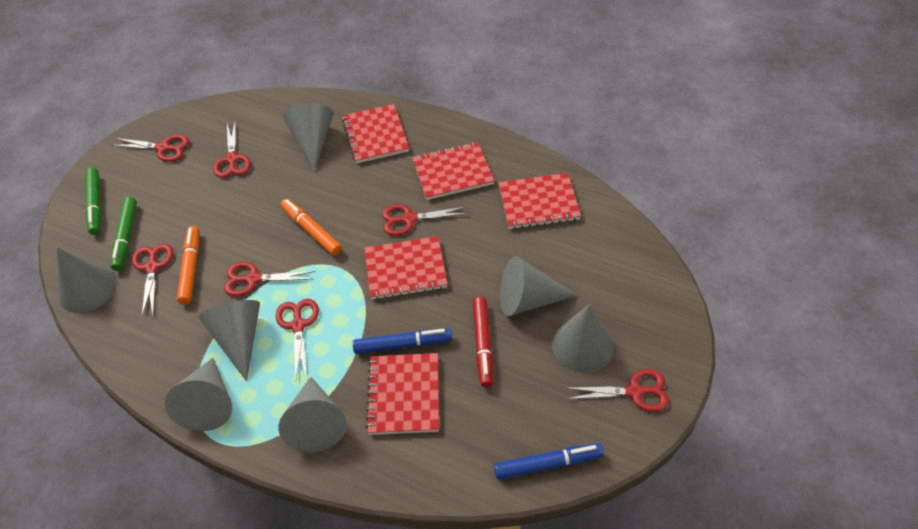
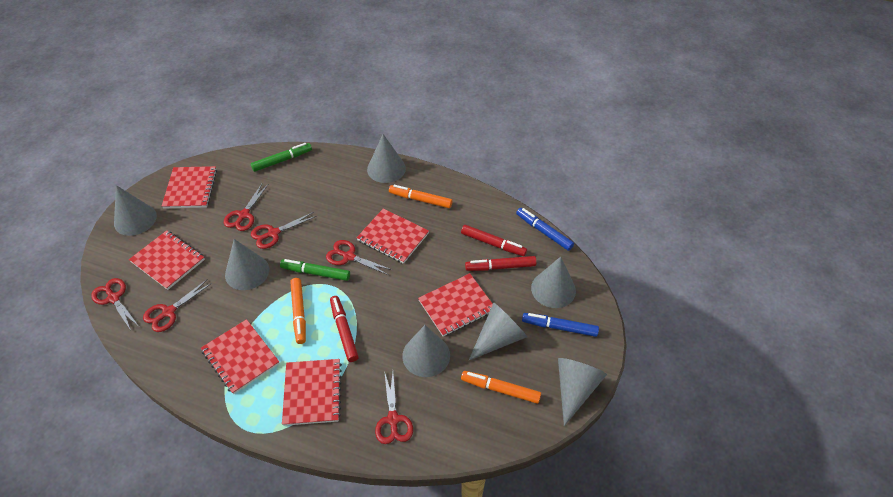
orange marker: [177,226,199,304] [281,199,342,256] = 2 -> [290,278,306,344] [389,185,452,208] [461,371,541,404] = 3
red marker: [473,297,493,387] = 1 -> [330,296,359,362] [461,225,527,256] [465,256,537,271] = 3
red notebook: [342,104,409,163] [364,236,448,300] [366,353,439,435] [412,142,494,200] [498,173,581,229] = 5 -> [129,230,205,290] [162,166,217,209] [201,319,280,394] [282,359,342,426] [357,208,429,264] [418,273,493,337] = 6
red scissors: [112,135,189,162] [132,243,173,316] [213,120,251,178] [224,262,315,297] [276,299,319,378] [382,204,468,236] [566,369,669,412] = 7 -> [91,278,138,330] [143,279,212,332] [224,184,268,231] [251,212,316,249] [326,240,392,275] [375,371,413,444] = 6

